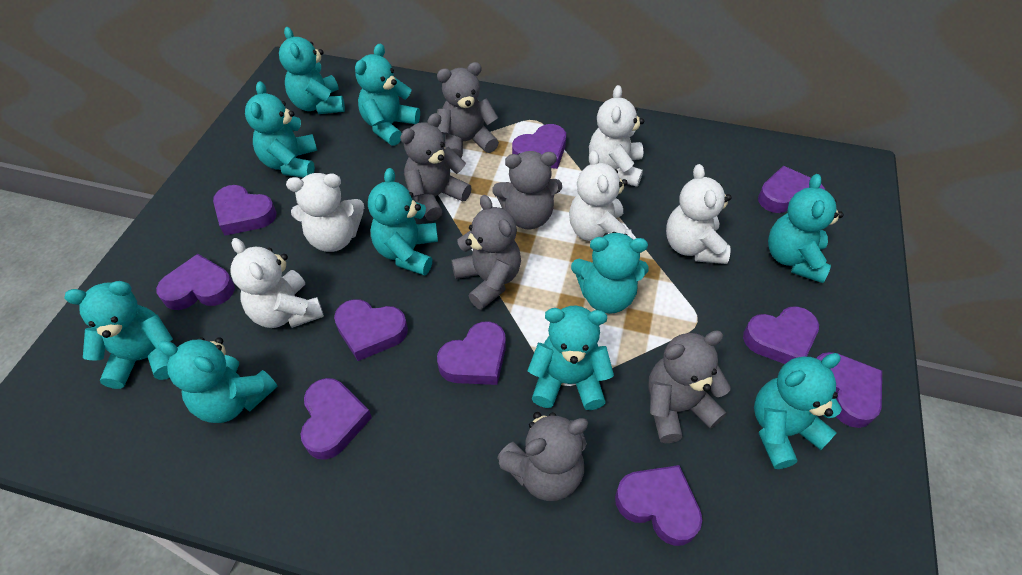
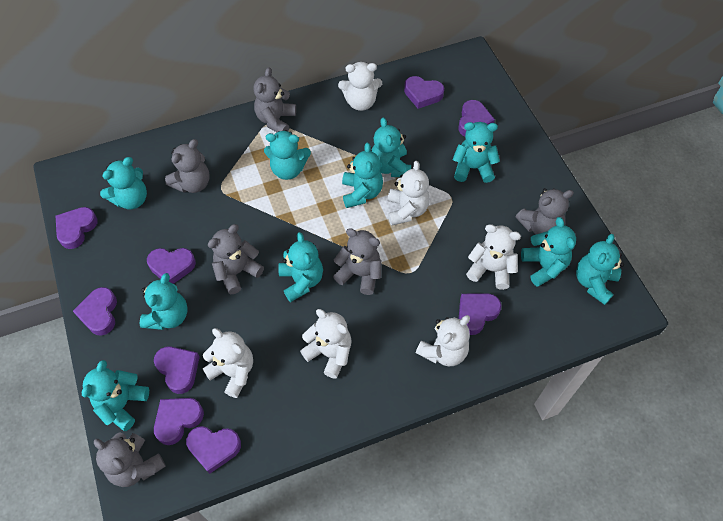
purple heart: [156,254,235,310] [213,185,277,236] [300,378,372,460] [334,299,408,361] [437,321,506,385] [512,124,566,169] [615,465,702,546] [743,306,819,364] [758,166,825,213] [817,352,882,428] = 10 -> [55,207,98,249] [73,287,117,336] [147,248,196,284] [154,347,200,394] [154,398,204,445] [186,426,241,474] [404,76,444,109] [458,100,495,136] [459,294,502,335] = 9
white teddy bear: [230,238,324,328] [286,173,364,252] [569,150,632,241] [589,85,644,187] [666,164,732,264] = 5 -> [203,328,253,398] [300,309,352,379] [338,62,382,111] [387,161,430,226] [416,315,470,366] [466,224,521,290] = 6

